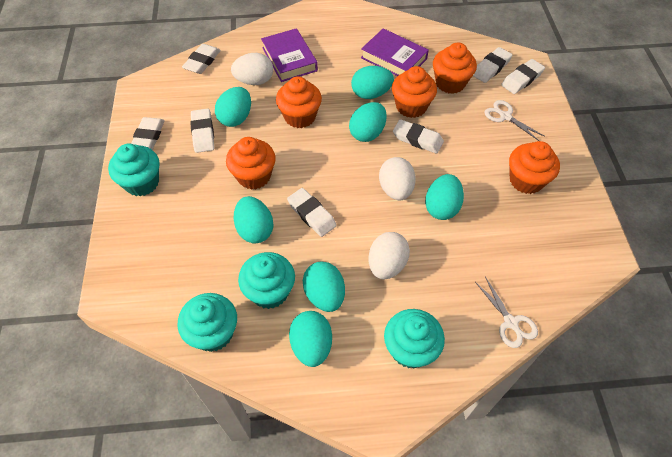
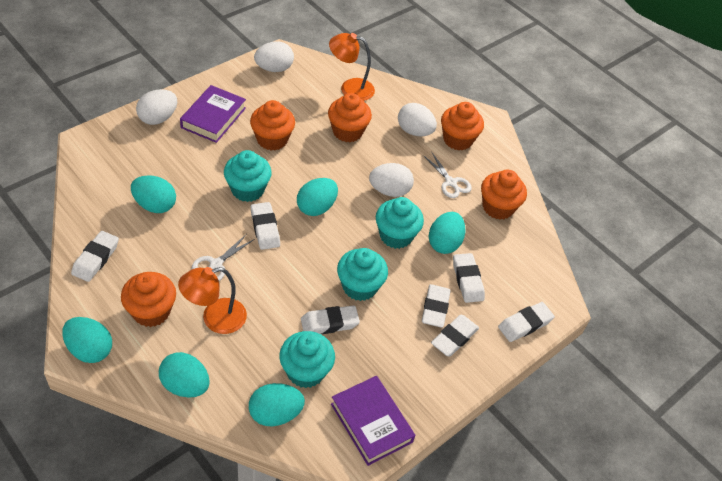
orange lamp: none = 0 -> [178,267,247,334] [329,33,375,101] = 2
turquoise egg: [215,87,251,127] [234,196,274,243] [289,311,332,367] [303,262,345,312] [349,102,387,142] [351,66,394,99] [425,174,464,220] = 7 -> [62,317,112,363] [131,175,176,213] [159,352,210,397] [249,383,305,427] [297,178,338,216] [429,212,465,254] = 6
white egg: [231,53,273,85] [369,232,410,280] [379,157,416,200] = 3 -> [136,89,177,125] [254,41,294,72] [369,163,414,197] [398,103,437,136] = 4

